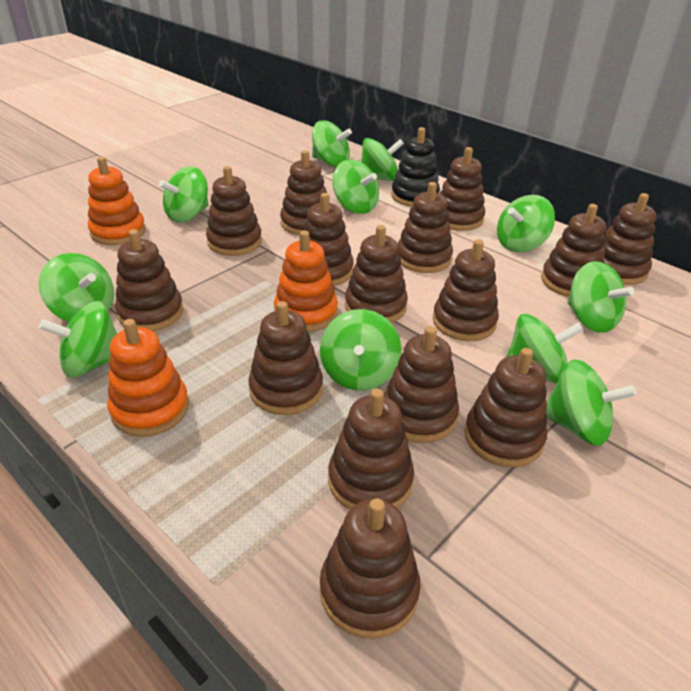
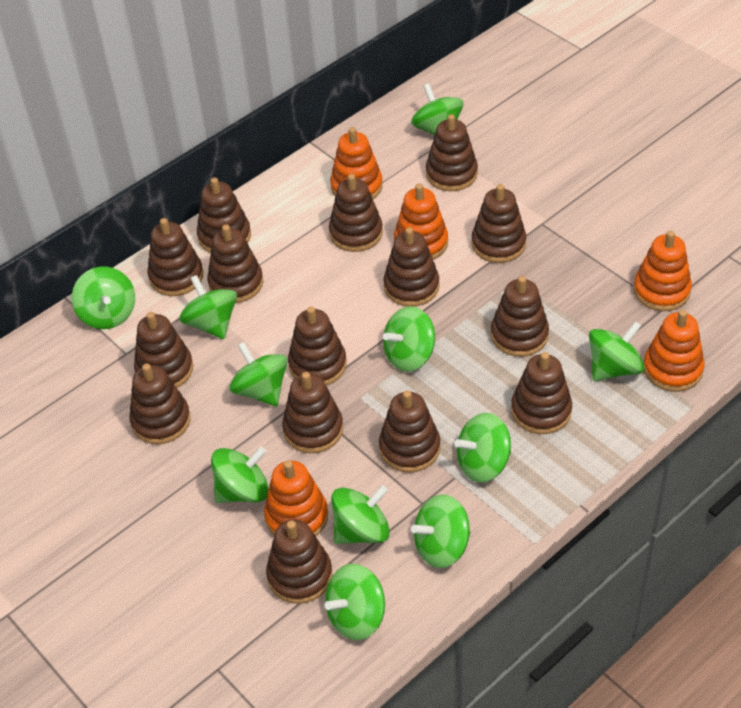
black stacking toy: [391,127,440,207] = 1 -> none = 0
orange stacking toy: [88,157,146,245] [107,319,189,437] [274,231,338,332] = 3 -> [264,460,328,536] [330,127,383,199] [394,183,448,260] [633,231,692,311] [643,310,705,392] = 5

